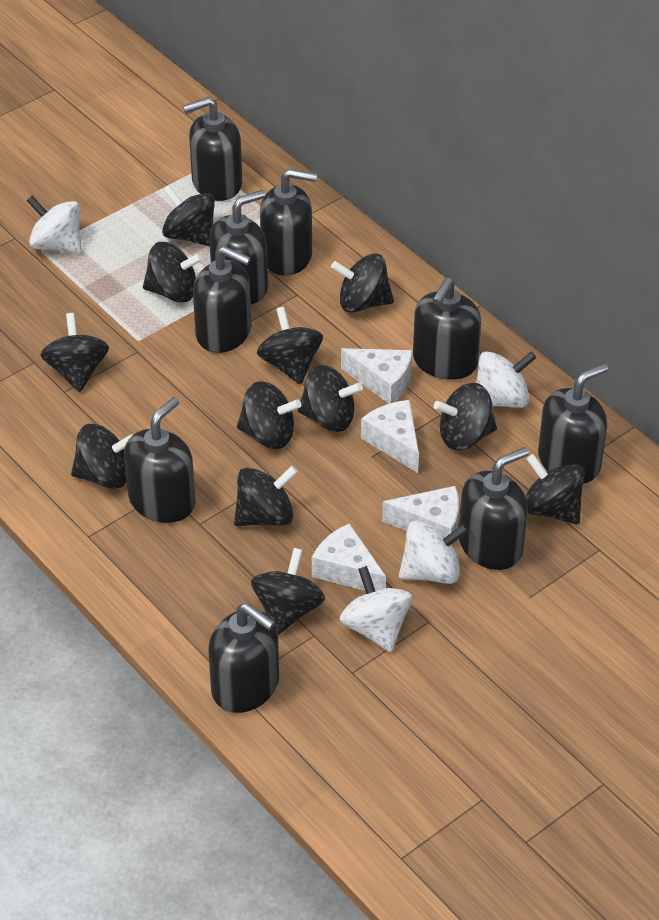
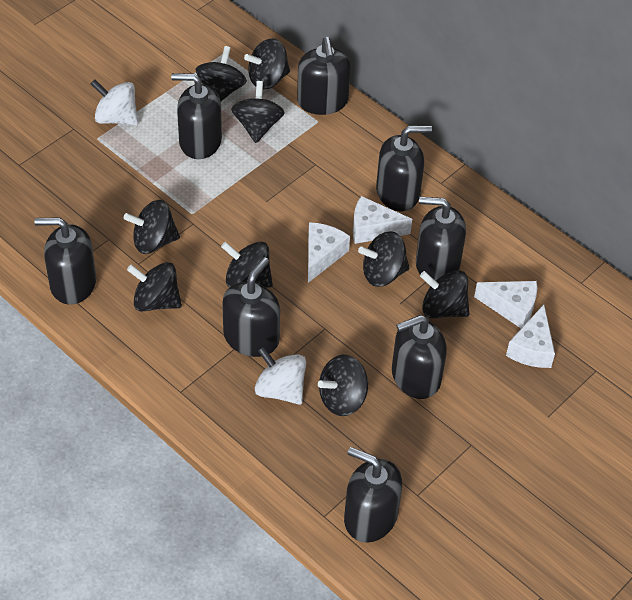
black soap dispenser: [124,397,196,523] [183,97,242,201] [193,246,251,353] [208,603,279,713] [209,190,268,304] [260,169,317,276] [413,278,481,380] [459,447,529,570] [538,363,608,484] = 9 -> [34,217,96,305] [171,73,222,159] [222,257,280,357] [297,37,351,115] [344,447,402,543] [376,125,432,211] [392,315,447,399] [416,197,466,281] = 8
black spinning top: [41,313,109,392] [71,424,133,489] [143,242,203,303] [162,185,215,246] [234,466,298,526] [237,381,302,449] [251,548,325,635] [257,307,323,385] [297,365,363,432] [331,253,394,313] [434,383,497,450] [525,454,585,524] = 12 -> [124,200,180,254] [127,262,182,312] [195,46,247,101] [221,241,273,288] [231,81,285,143] [244,39,290,90] [318,355,368,416] [358,231,409,287] [420,270,469,318] = 9
white spinning top: [27,196,82,254] [340,566,413,652] [399,520,469,584] [476,351,536,408] = 4 -> [91,80,138,125] [255,346,306,405] = 2

